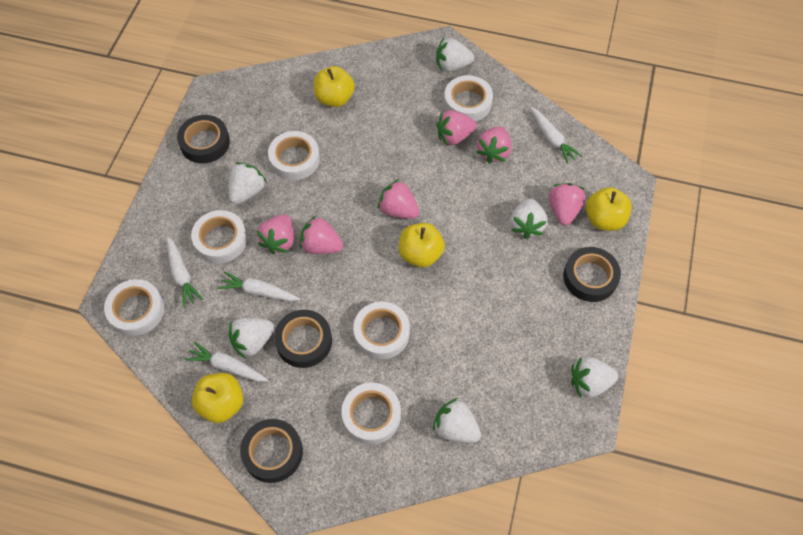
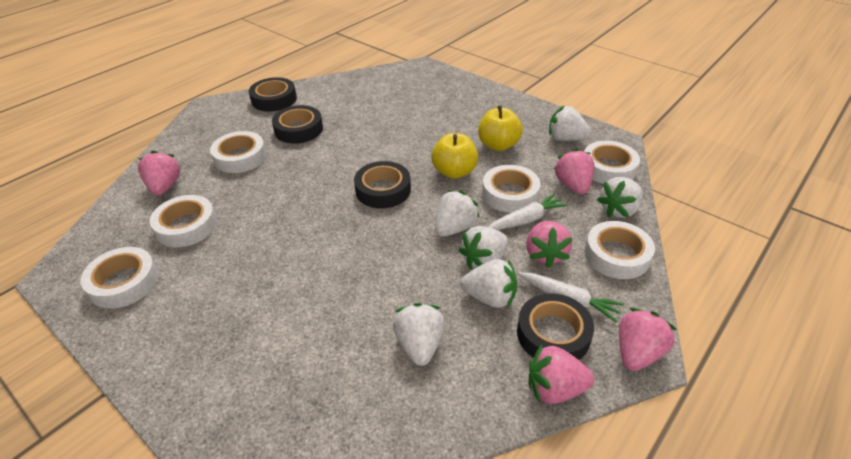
pink strawberry: [257,214,294,255] [300,216,343,254] [378,179,419,219] [437,110,477,146] [476,127,512,164] [549,183,586,226] = 6 -> [138,151,180,196] [526,221,572,268] [528,345,595,404] [554,148,594,194] [619,308,677,371] = 5
white carrot: [167,237,203,308] [185,341,268,382] [217,271,300,301] [530,107,582,164] = 4 -> [489,193,568,230] [519,272,624,323] = 2
yellow apple: [192,373,243,423] [314,66,355,107] [399,223,445,268] [586,187,632,231] = 4 -> [431,133,478,179] [478,105,523,151] = 2

